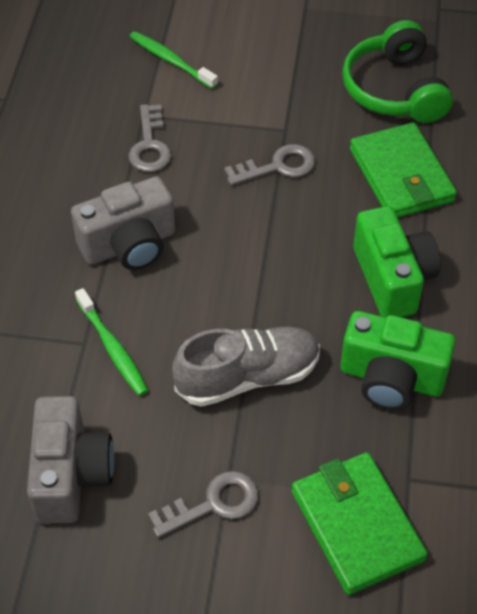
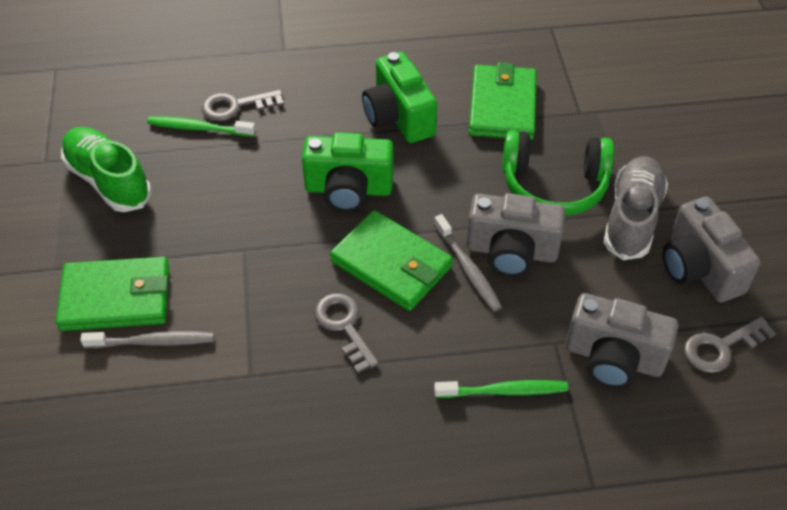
green shoe: none = 0 -> [61,127,151,212] = 1
green wallet: [292,452,428,595] [350,122,457,218] = 2 -> [55,257,169,331] [330,210,453,311] [469,62,537,140] = 3
grey camera: [27,396,114,524] [71,176,175,270] = 2 -> [466,193,566,277] [566,293,678,388] [663,197,760,303] = 3
grey toothbrush: none = 0 -> [80,331,214,348] [434,214,502,312] = 2

